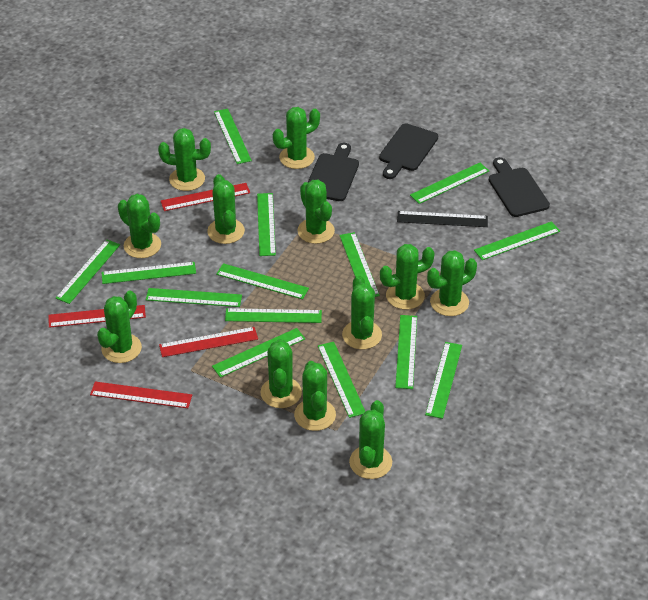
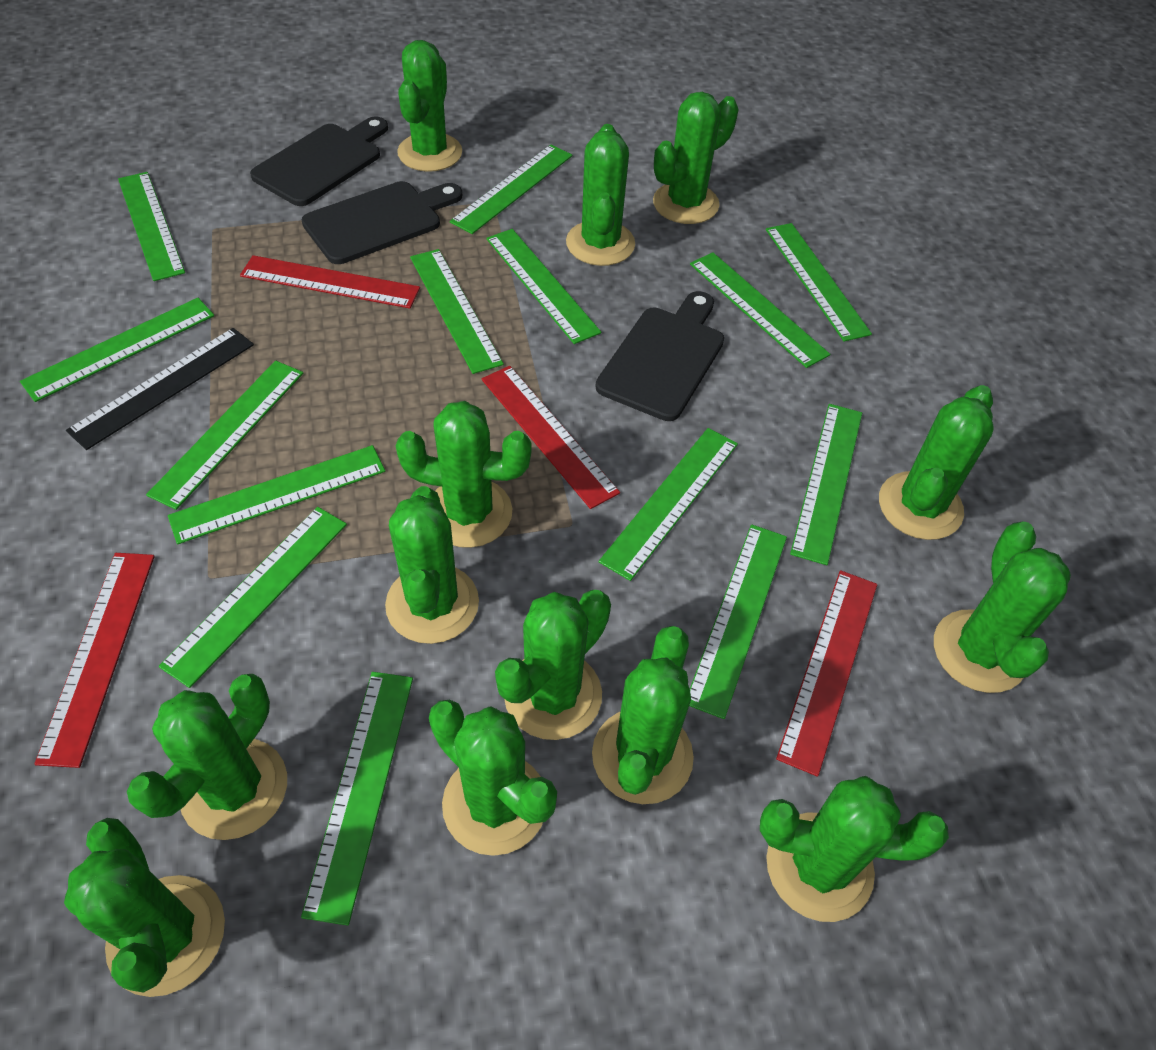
green cactus: [97,290,142,363] [118,194,161,258] [158,128,211,191] [207,174,245,244] [260,339,302,408] [273,107,320,169] [294,361,336,431] [297,180,335,244] [342,275,382,349] [349,400,392,479] [380,244,435,310] [427,250,477,316] = 12 -> [64,818,225,997] [127,674,287,840] [385,486,479,644] [396,401,532,548] [397,40,462,172] [429,699,557,856] [495,590,611,740] [566,124,635,266] [592,626,694,804] [653,92,739,224] [760,776,949,922] [879,385,994,540] [934,522,1071,693] = 13

